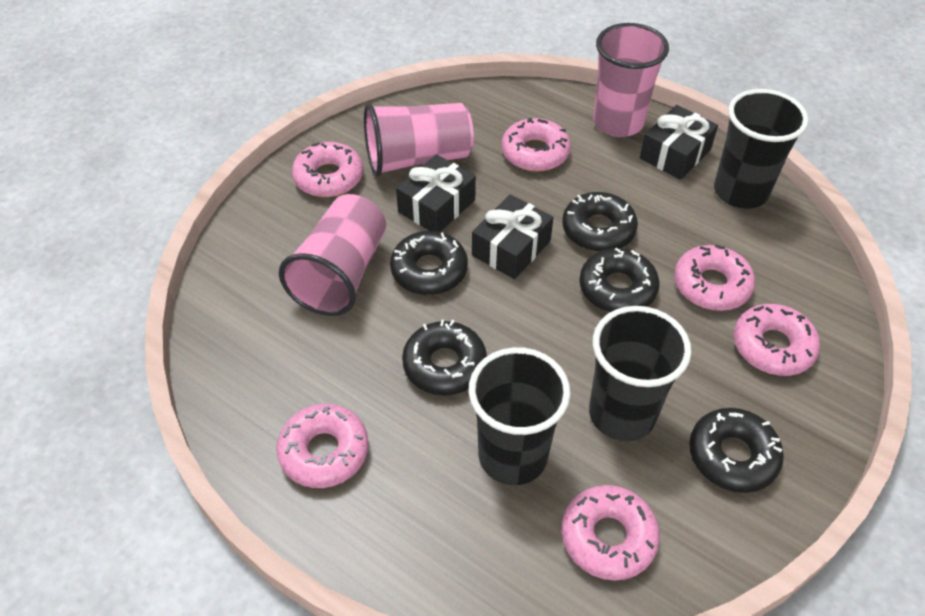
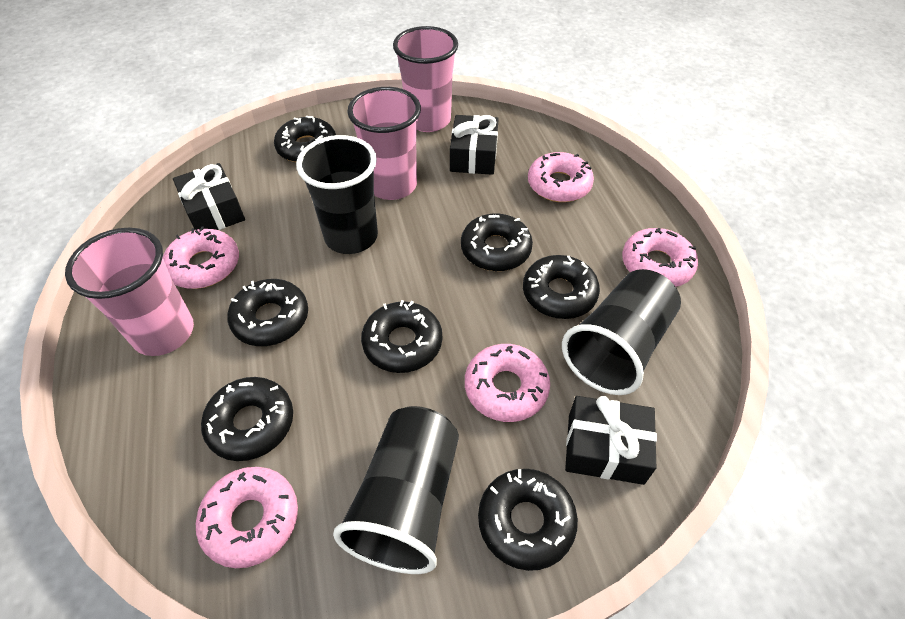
black donut: [390,231,468,295] [402,320,487,396] [562,192,638,252] [579,248,660,312] [689,408,784,493] = 5 -> [201,377,293,461] [227,279,308,346] [274,116,336,162] [361,300,442,373] [461,213,533,271] [478,469,578,571] [523,255,600,319] = 7
pink donut: [276,404,369,488] [292,142,363,197] [501,118,571,172] [562,485,660,581] [674,245,755,311] [734,304,820,376] = 6 -> [163,226,239,289] [196,467,298,568] [465,344,550,422] [528,152,594,202] [622,228,698,287] = 5

